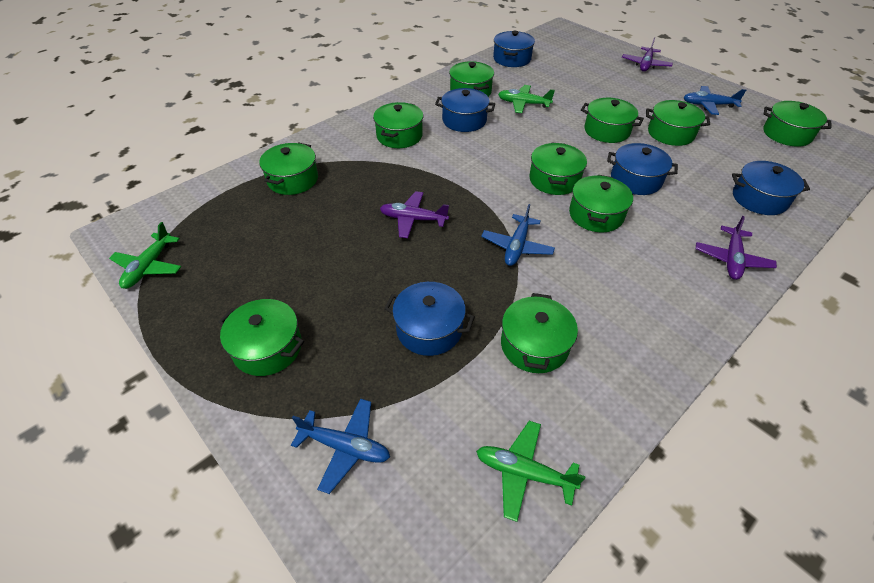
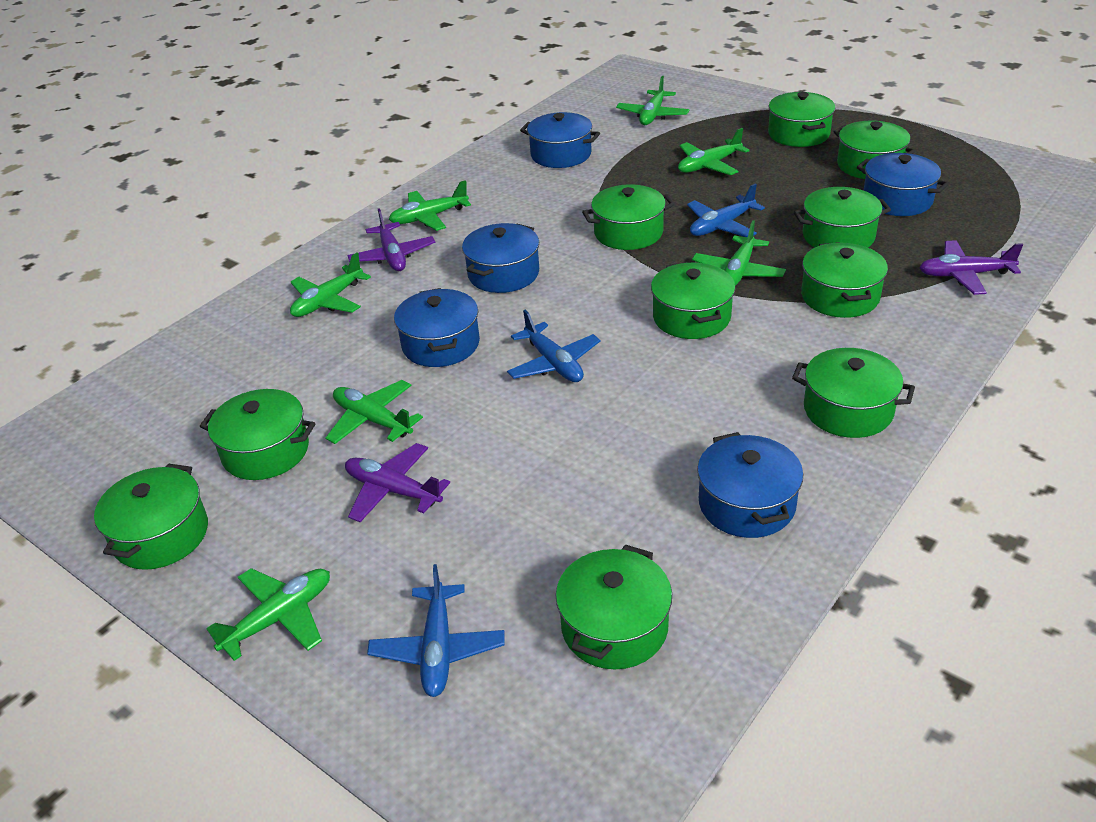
green plane: [109,222,181,289] [476,421,586,522] [498,85,555,113] = 3 -> [206,568,330,661] [290,252,371,317] [325,380,423,444] [389,180,471,231] [616,76,689,125] [678,128,750,175] [692,220,786,286] = 7

